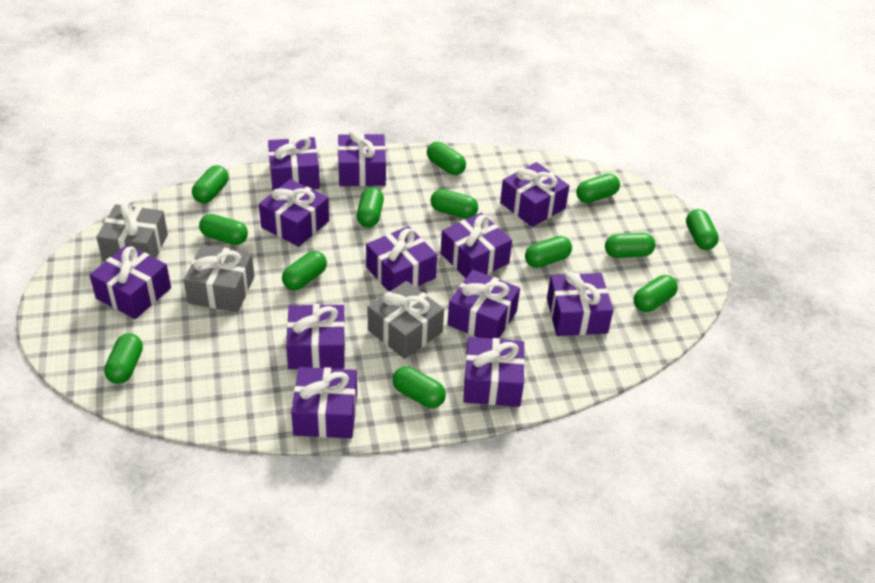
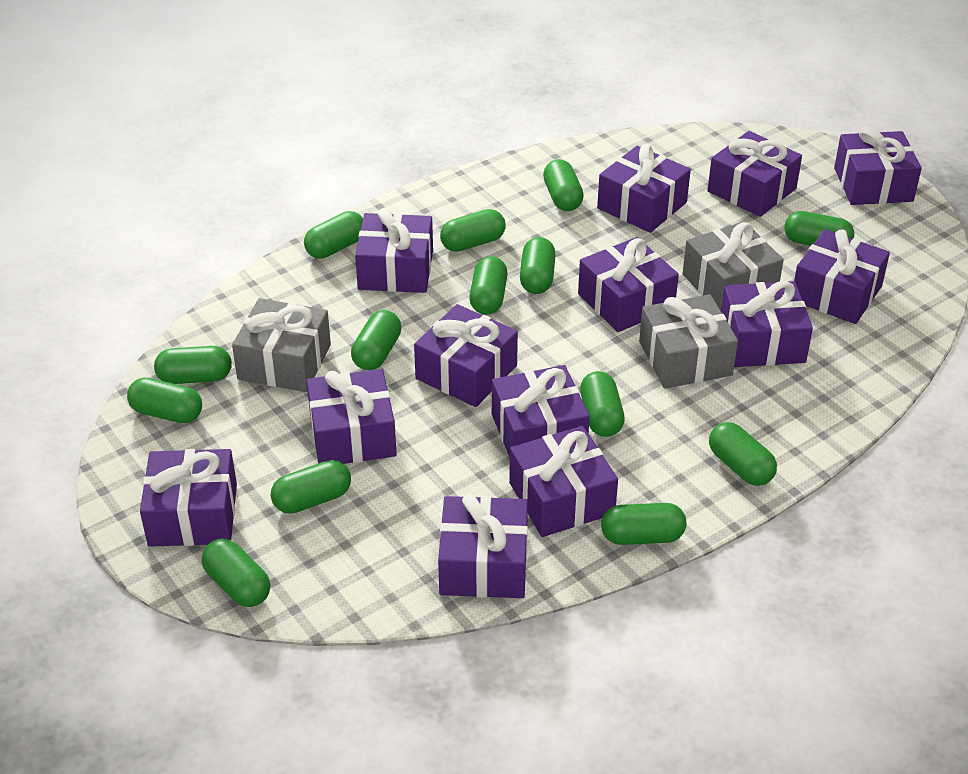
green capsule: [104,333,143,384] [192,165,229,203] [199,214,248,245] [282,251,327,290] [357,187,384,227] [393,366,446,408] [427,142,466,175] [431,189,478,219] [525,236,572,268] [576,174,620,203] [605,233,655,258] [634,275,678,312] [686,209,719,250] = 13 -> [127,377,202,423] [154,346,232,384] [202,539,270,607] [271,460,351,514] [304,211,363,259] [351,310,402,370] [440,209,506,252] [469,256,508,315] [520,237,556,294] [543,159,584,211] [580,371,625,437] [601,503,686,545] [709,422,777,486] [784,211,854,246] = 14
purple gift: [90,245,171,319] [259,179,329,247] [268,136,320,191] [286,304,345,369] [291,367,357,438] [338,130,386,186] [366,226,437,291] [440,213,512,278] [447,270,520,339] [463,337,525,407] [500,162,569,227] [547,272,613,336] = 12 -> [140,449,237,547] [306,369,397,464] [355,208,433,293] [414,304,518,407] [438,494,528,598] [492,365,590,457] [509,426,618,537] [578,237,679,332] [597,145,691,233] [707,131,802,217] [721,281,813,367] [794,229,890,324] [834,127,922,205] = 13

